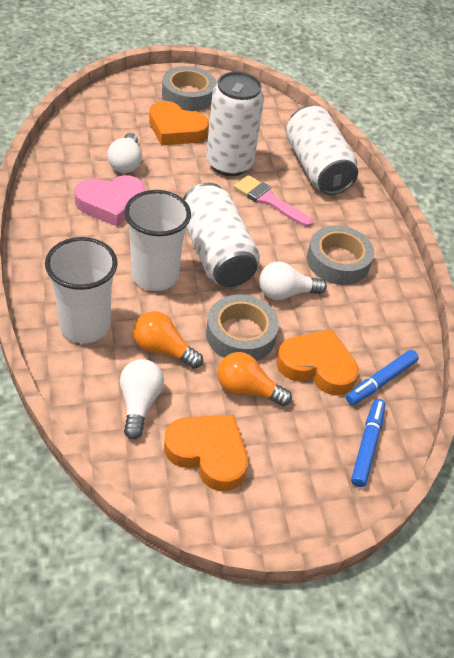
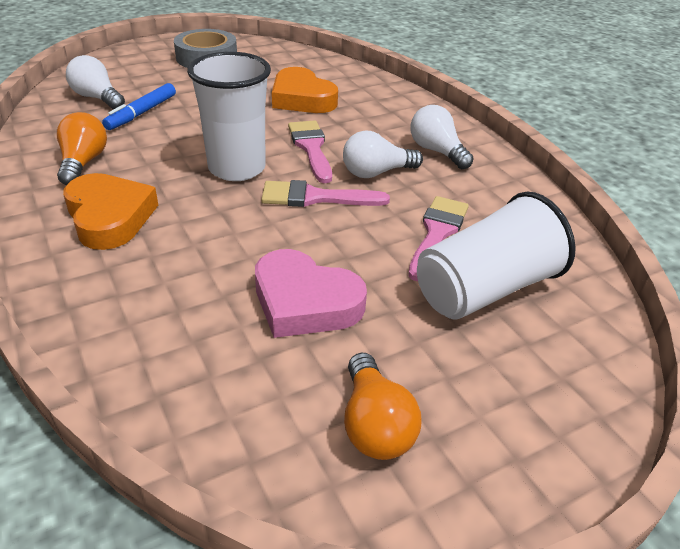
blue marker: [346,350,419,405] [351,399,385,487] = 2 -> [102,83,176,130] = 1
grey tape: [162,66,216,111] [206,294,279,361] [307,226,374,285] = 3 -> [174,29,237,68] = 1
orange heart: [149,101,209,145] [164,415,248,491] [276,329,359,396] = 3 -> [63,173,158,250] [272,67,338,113] = 2
pink brush: [234,175,313,227] = 1 -> [261,180,390,207] [288,120,332,183] [408,196,469,281] = 3
white can: [183,183,260,287] [206,72,264,176] [286,106,358,195] = 3 -> none = 0

